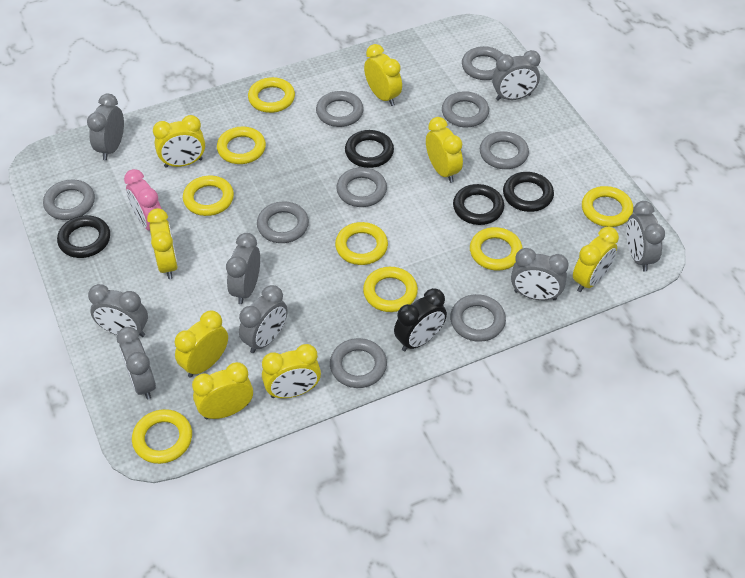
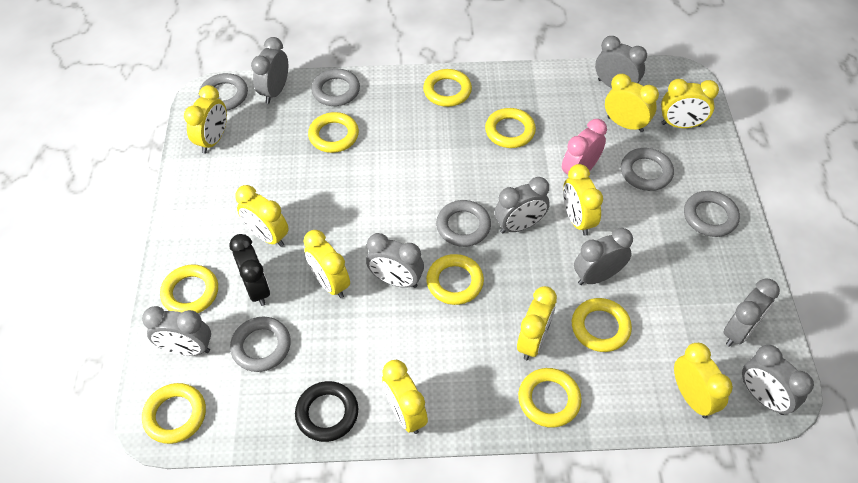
black ring: [57,215,110,258] [345,130,394,168] [453,184,504,225] [503,172,554,212] = 4 -> [295,381,358,442] = 1
grey ring: [43,179,95,220] [257,201,309,243] [316,91,364,127] [330,338,387,388] [336,167,387,207] [442,91,489,127] [450,294,506,342] [462,46,504,80] [480,131,529,169] = 9 -> [199,73,248,110] [230,317,291,372] [311,69,360,106] [436,200,491,247] [621,148,674,191] [684,191,740,237] = 6
yellow clock: [147,208,178,279] [153,115,205,168] [175,311,228,378] [192,362,253,419] [262,344,321,398] [364,44,402,106] [426,117,463,183] [573,227,619,292] = 8 -> [184,85,227,153] [236,185,289,247] [303,230,350,298] [382,360,428,434] [517,286,557,360] [563,164,603,236] [605,74,659,132] [661,79,719,128] [674,343,733,418] = 9

